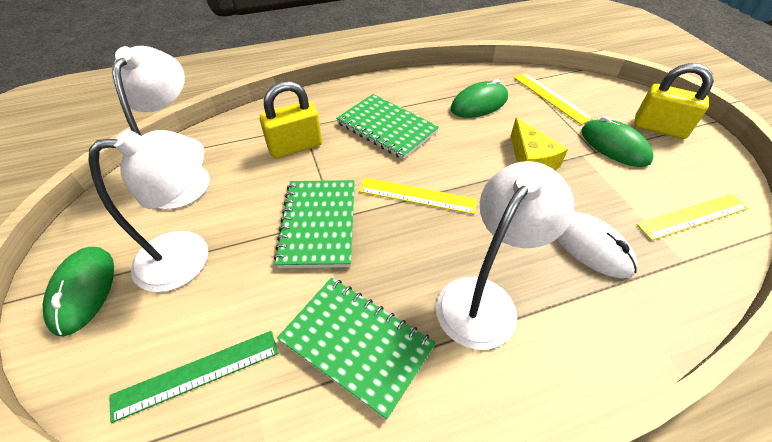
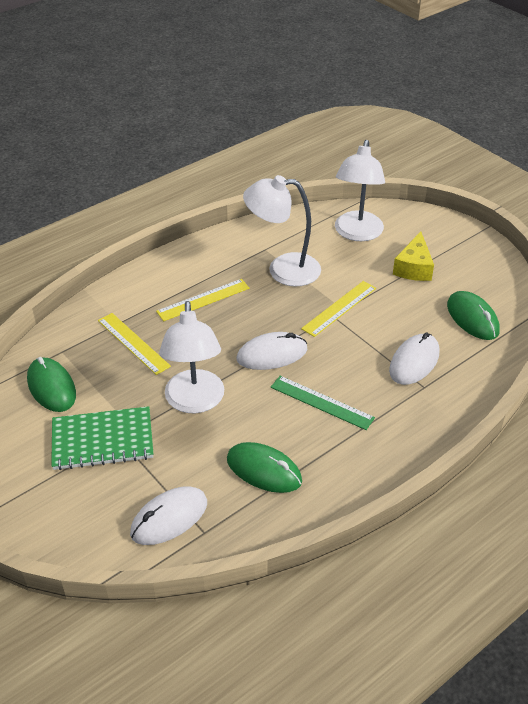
green notebook: [274,180,355,268] [277,278,436,420] [336,94,439,160] = 3 -> [51,406,153,470] = 1
white mouse: [556,212,638,278] = 1 -> [130,486,207,545] [237,332,307,370] [389,332,439,385] = 3
yellow padlock: [260,81,322,159] [634,63,714,139] = 2 -> none = 0

